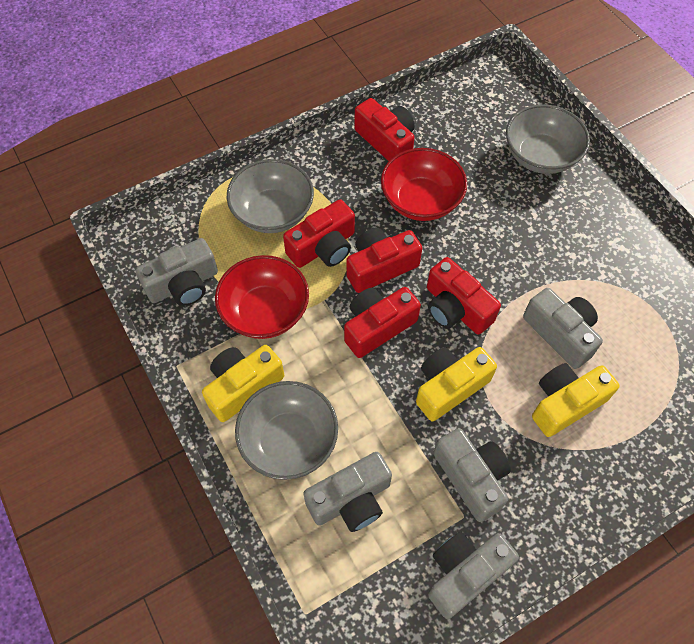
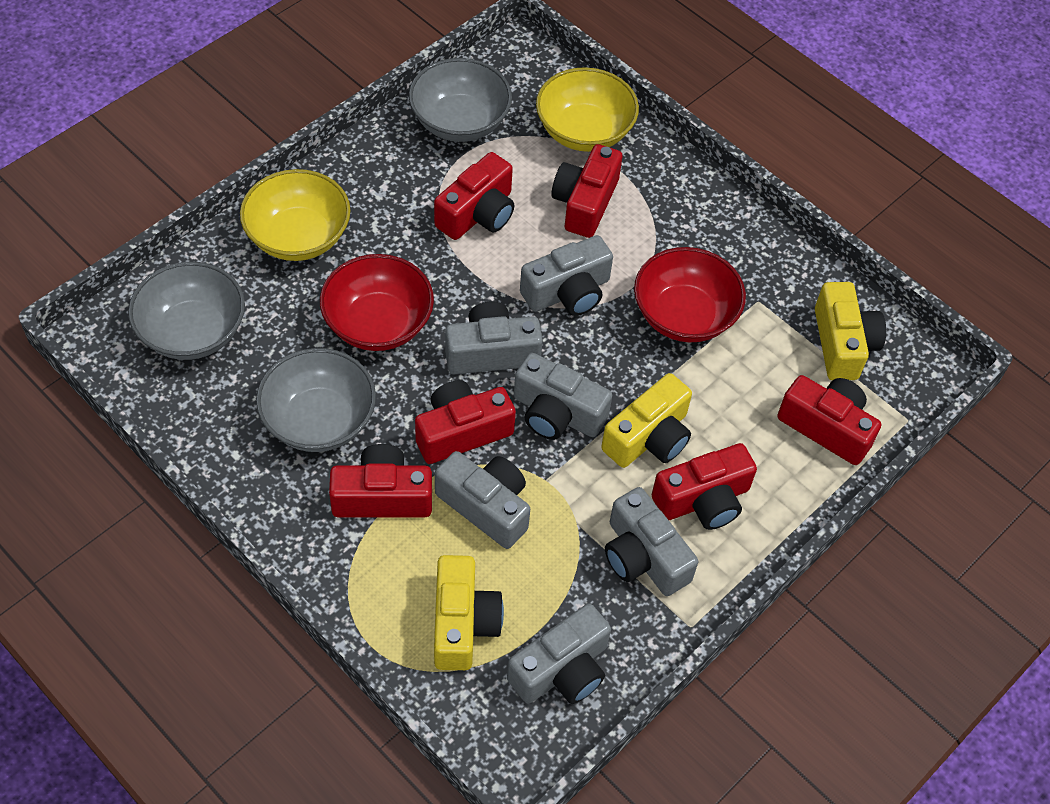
grey camera: [135,238,218,306] [303,452,392,532] [428,532,519,619] [433,428,511,522] [523,288,603,369] = 5 -> [435,451,530,549] [445,301,543,375] [507,603,611,704] [514,353,612,440] [520,235,613,316] [605,487,698,596] = 6
red camera: [283,199,355,268] [344,287,421,358] [346,228,422,293] [354,98,415,161] [427,257,501,335] = 5 -> [329,444,432,517] [415,380,516,464] [434,152,514,240] [552,144,622,238] [652,443,757,530] [777,375,881,465] = 6
yellow bowl: none = 0 -> [240,169,351,261] [536,67,639,152] = 2

